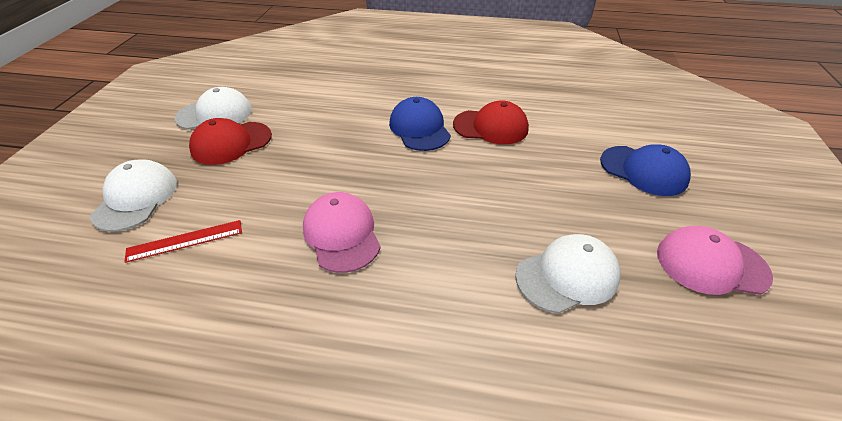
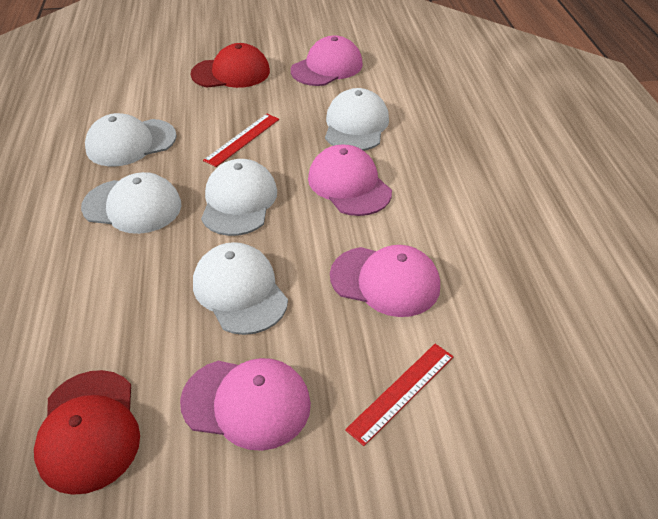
blue cap: [389,97,451,151] [600,145,691,196] = 2 -> none = 0
pink cap: [303,192,381,273] [657,226,773,295] = 2 -> [180,358,311,451] [291,35,363,86] [308,144,392,216] [330,245,440,317] = 4
red ruler: [124,220,242,263] = 1 -> [203,114,279,167] [345,344,454,446] = 2
white cap: [90,159,177,232] [175,87,252,130] [515,234,621,314] = 3 -> [81,172,181,234] [85,113,177,167] [193,242,288,335] [201,159,277,236] [325,88,389,151] = 5

